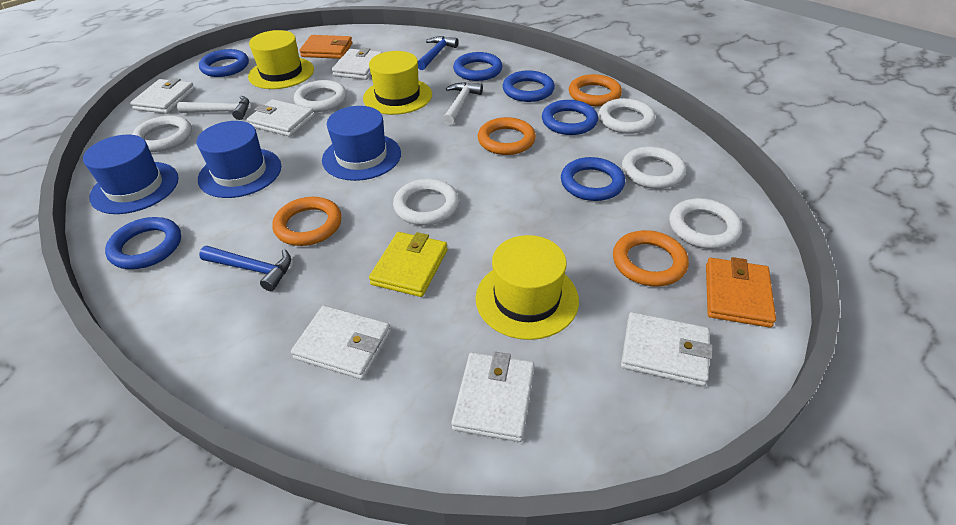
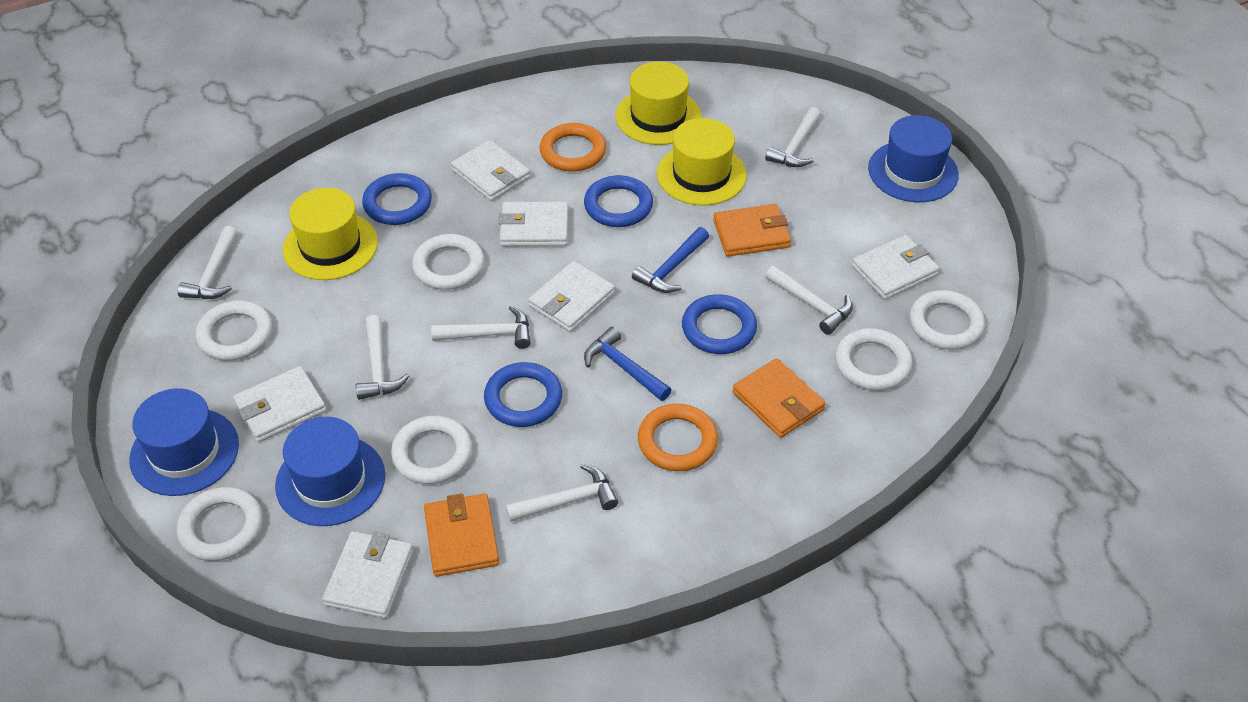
blue ring: [105,217,181,269] [199,49,249,77] [453,52,502,81] [503,70,555,102] [542,100,598,135] [561,157,625,201] = 6 -> [362,173,432,225] [484,362,562,427] [584,175,653,227] [682,294,757,354] = 4
orange ring: [272,197,342,246] [478,117,536,155] [569,74,622,106] [613,230,689,287] = 4 -> [540,123,606,172] [638,404,718,471] = 2
orange wallet: [299,35,353,59] [706,257,776,328] = 2 -> [424,493,499,577] [713,204,791,257] [733,358,826,438] = 3
white hammer: [177,95,249,120] [443,82,483,125] = 2 -> [178,226,238,299] [356,315,409,400] [431,306,531,349] [506,464,618,522] [765,107,821,167] [765,266,853,335] = 6
yellow wallet: [369,232,448,297] = 1 -> none = 0

